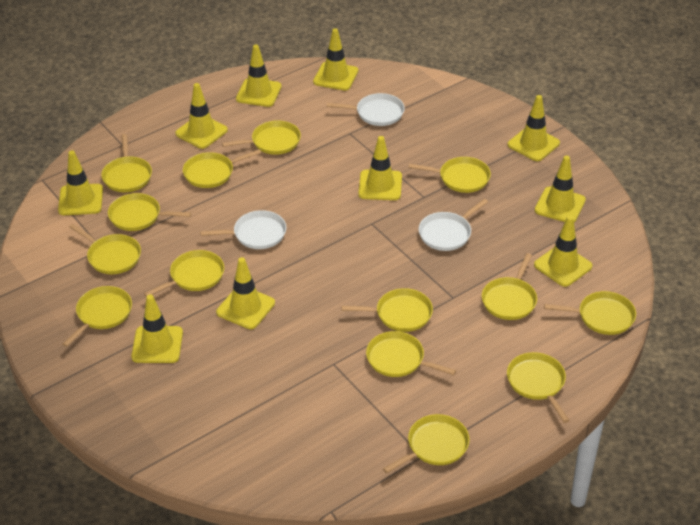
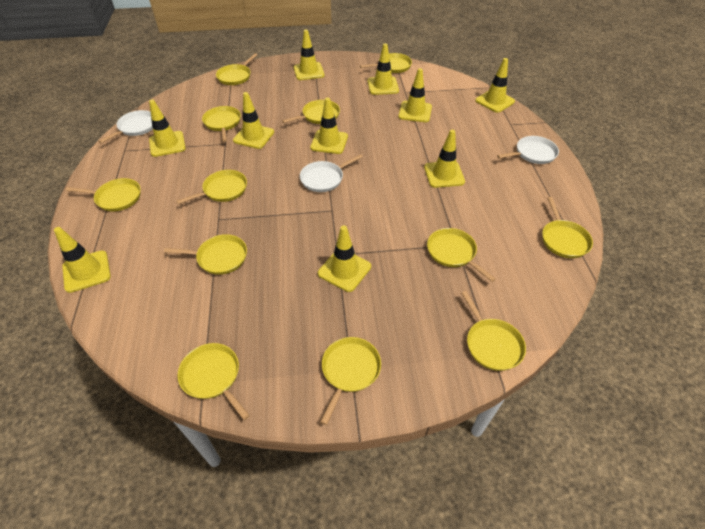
yellow pan: [63,286,132,347] [69,224,141,274] [101,134,152,192] [108,193,191,231] [144,250,224,297] [183,149,261,188] [222,120,301,155] [341,288,433,332] [366,331,456,377] [383,414,470,473] [408,157,491,193] [482,253,537,320] [507,352,569,423] [544,291,636,335] = 14 -> [66,178,141,211] [164,234,247,275] [176,170,247,204] [177,343,250,420] [202,106,241,142] [216,53,257,85] [282,100,340,124] [320,337,381,425] [360,53,412,73] [427,228,496,282] [461,291,526,371] [542,197,593,258] = 12

